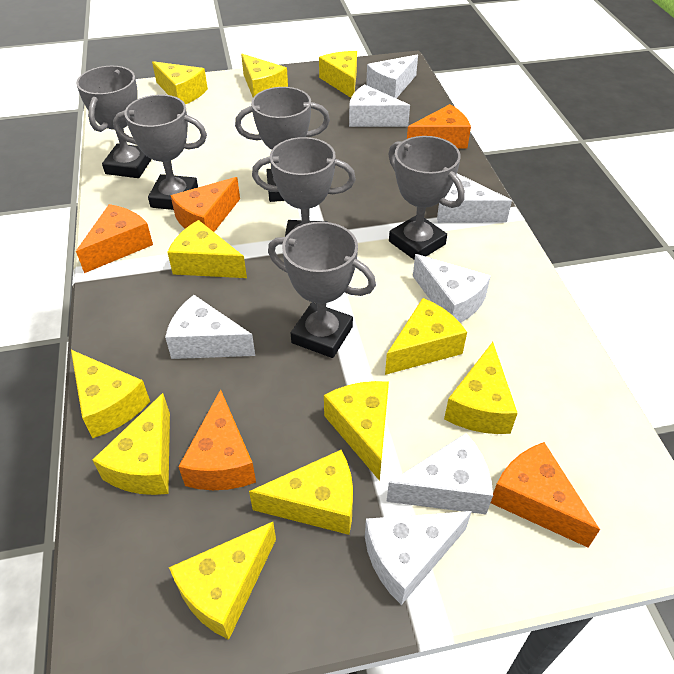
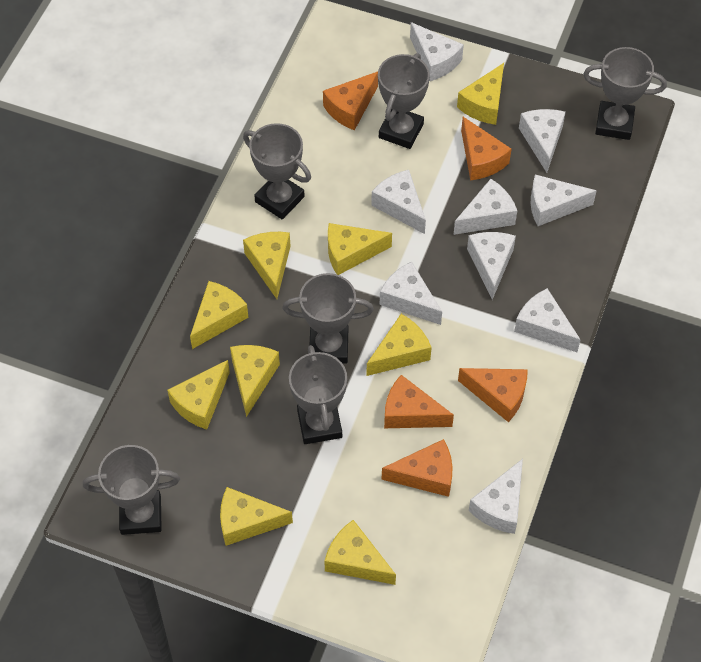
white cheese: [165,295,255,359] [349,84,410,127] [365,511,472,605] [366,55,418,99] [387,433,493,514] [413,254,491,323] [437,173,512,223] = 7 -> [371,170,426,234] [380,262,442,325] [410,22,464,81] [454,179,517,235] [467,232,516,300] [469,459,523,534] [514,288,581,352] [519,109,566,173] [531,174,597,226] = 9
yellow cheese: [71,350,150,439] [92,393,170,495] [152,61,208,104] [167,220,247,278] [169,522,276,640] [241,54,288,97] [249,450,353,535] [319,51,357,98] [324,381,389,481] [385,298,467,375] [444,342,518,434] = 11 -> [167,360,230,430] [190,281,249,349] [220,487,293,546] [230,345,280,417] [243,232,290,299] [324,520,396,585] [328,223,392,275] [366,314,432,376] [457,63,504,125] = 9

